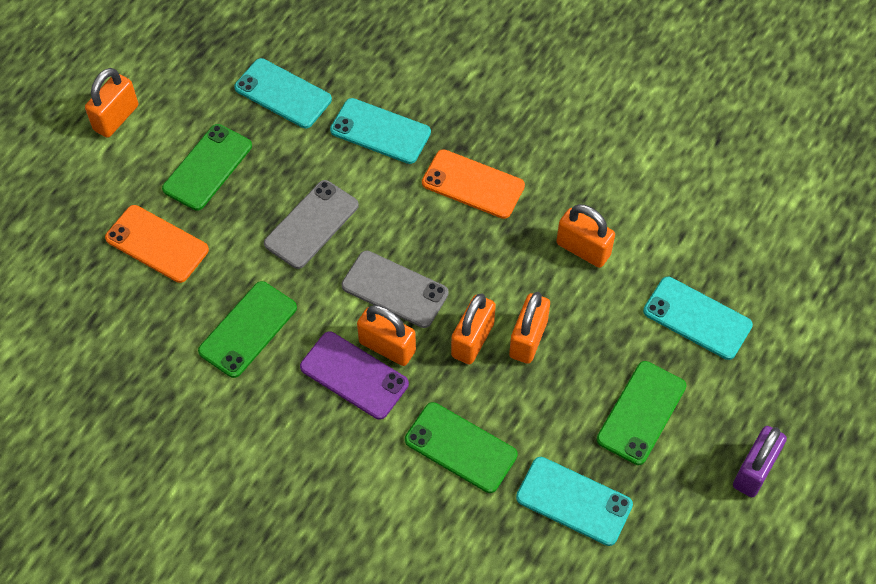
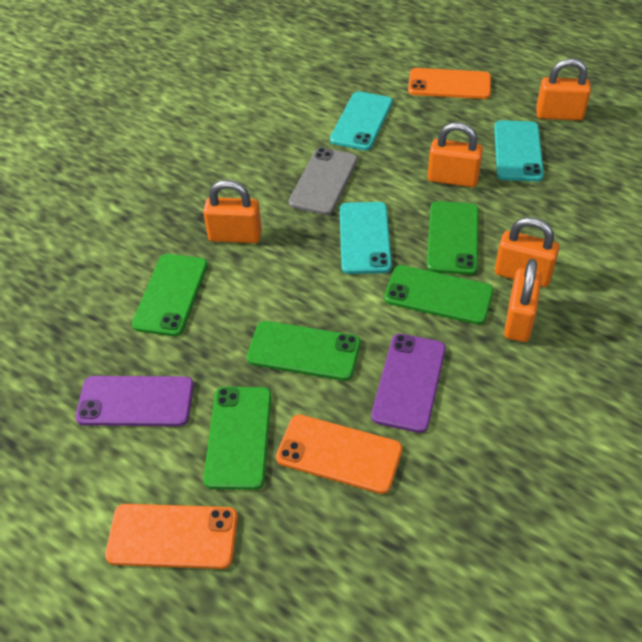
green phone: [162,124,252,211] [198,281,297,378] [405,402,518,493] [597,361,686,465] = 4 -> [132,254,208,336] [203,387,272,490] [247,321,361,381] [384,265,494,325] [427,201,479,275] = 5
grey phone: [264,180,359,269] [341,250,449,328] = 2 -> [289,147,358,215] = 1
orange phone: [105,205,209,283] [422,149,525,219] = 2 -> [105,504,238,569] [276,414,402,494] [408,68,491,99] = 3
purple padlock: [733,426,787,497] = 1 -> none = 0
purple phone: [300,332,409,419] = 1 -> [75,376,194,426] [371,334,446,433] = 2
turquoise phone: [234,58,332,128] [330,98,431,164] [516,457,633,546] [643,277,753,360] = 4 -> [330,91,393,151] [340,202,392,274] [494,120,544,182] = 3

